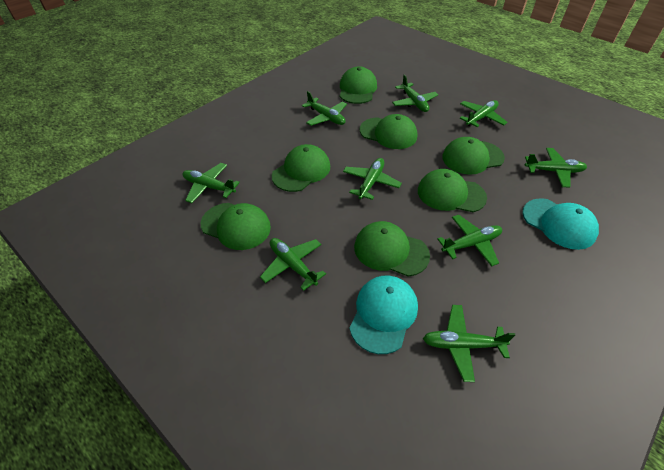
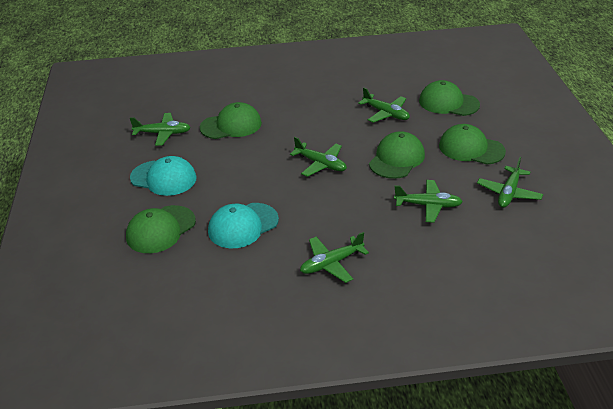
green cap: [201,203,271,250] [272,144,330,192] [340,66,377,104] [354,221,430,277] [360,114,417,149] [418,169,487,212] [442,137,505,175] = 7 -> [126,205,196,253] [200,102,262,139] [369,131,425,179] [419,80,480,116] [439,124,506,165] = 5
green plane: [182,163,240,203] [260,238,326,291] [302,91,347,126] [343,158,402,200] [392,74,438,112] [423,305,515,382] [437,215,502,267] [460,100,508,127] [525,148,587,188] = 9 -> [130,113,191,146] [290,137,347,177] [300,232,369,283] [358,88,410,123] [394,180,463,223] [477,157,543,208] = 6

